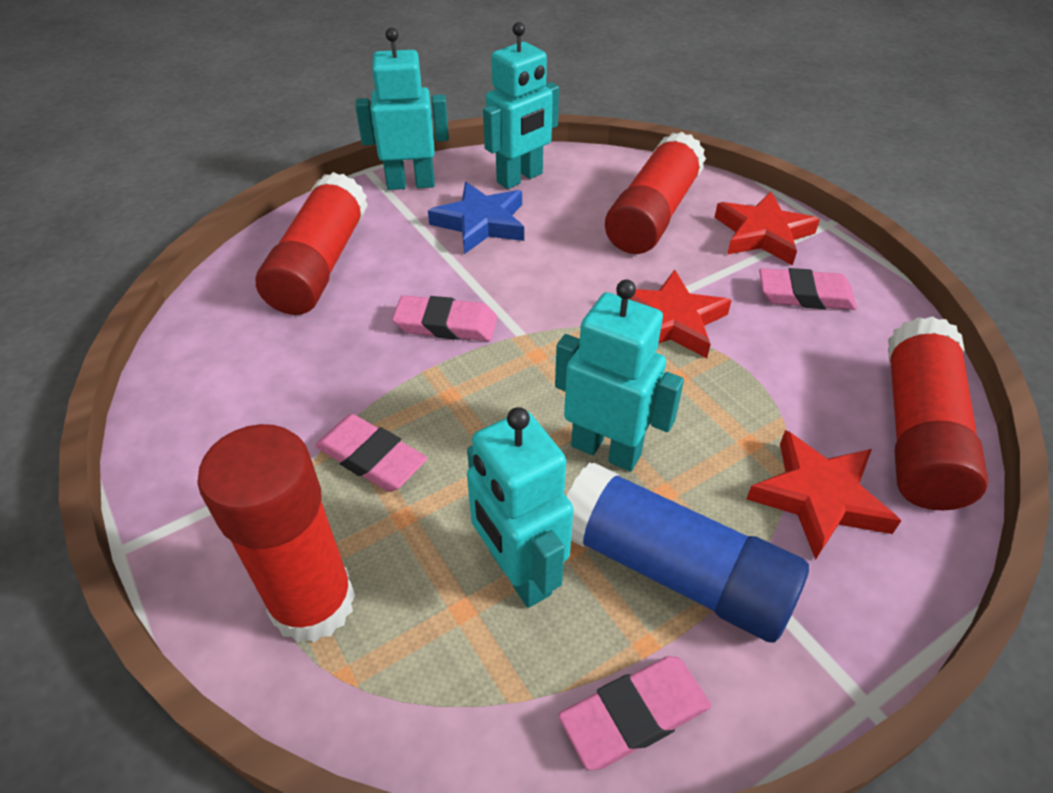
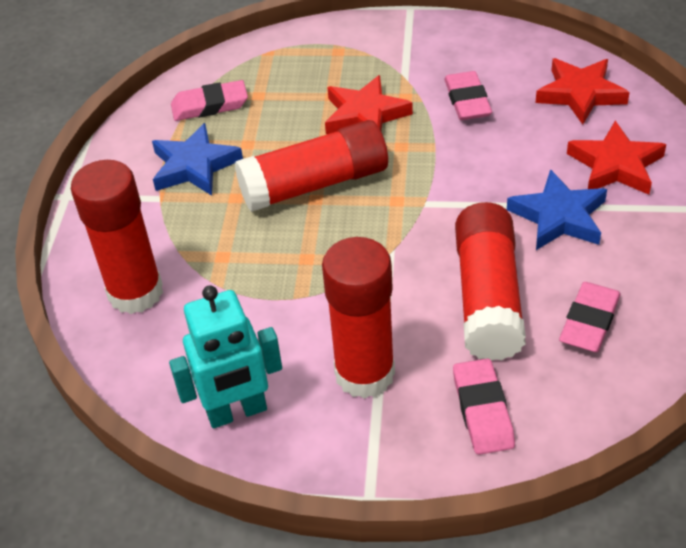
blue glue stick: [567,462,809,643] = 1 -> none = 0
blue star: [428,182,524,254] = 1 -> [152,123,243,196] [507,169,607,250] = 2
turquoise robot: [355,28,449,190] [467,407,574,608] [483,22,559,189] [555,279,684,471] = 4 -> [169,285,282,428] = 1

